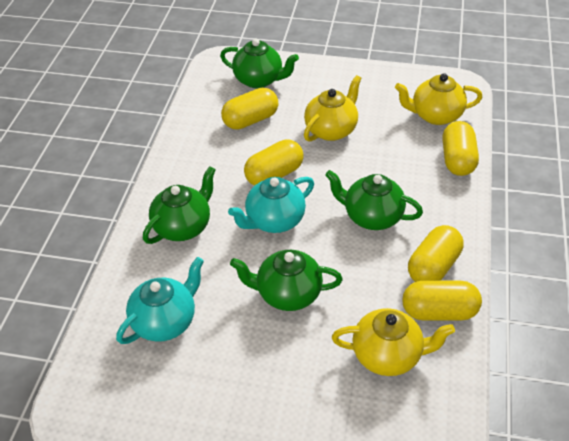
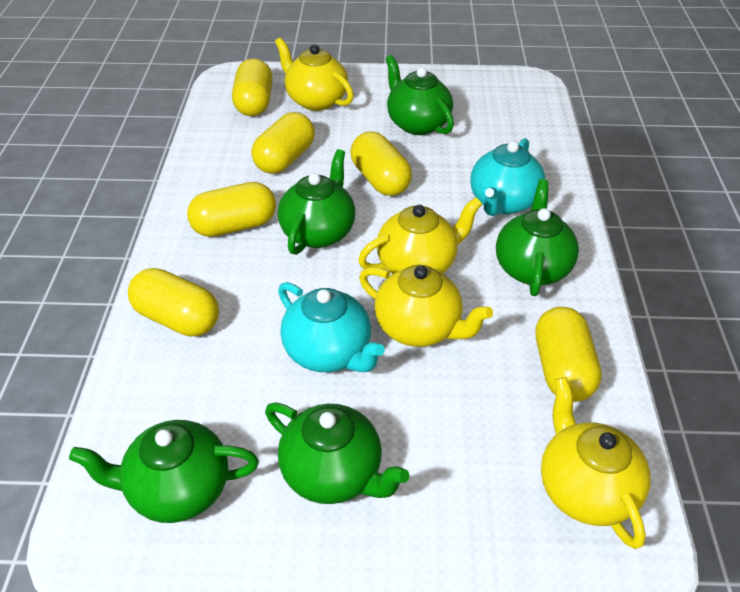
green teapot: [143,166,216,244] [220,39,299,88] [230,250,343,311] [325,170,423,230] = 4 -> [69,420,259,523] [265,402,409,504] [278,149,355,255] [386,55,454,135] [496,179,579,296] = 5
yellow capsule: [221,88,279,130] [244,139,304,185] [402,281,482,320] [408,225,463,282] [442,121,479,176] = 5 -> [128,268,219,336] [187,182,276,237] [232,58,273,116] [251,112,315,174] [351,131,412,196] [536,307,602,402] = 6
yellow teapot: [304,75,362,142] [332,308,455,376] [395,73,482,125] = 3 -> [275,38,354,111] [358,197,482,274] [359,265,493,347] [541,377,651,549] = 4

